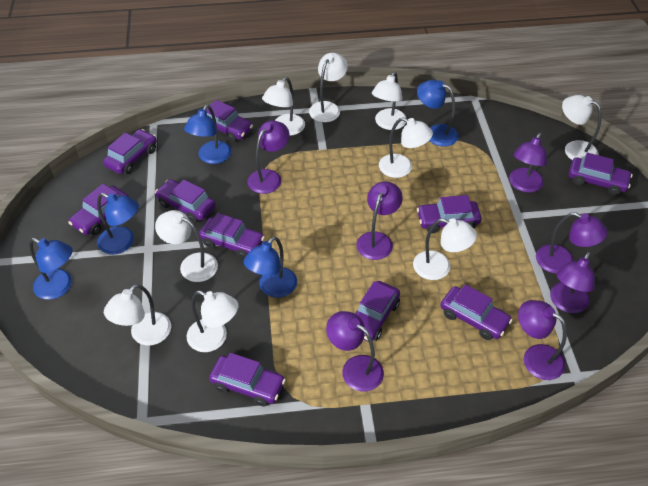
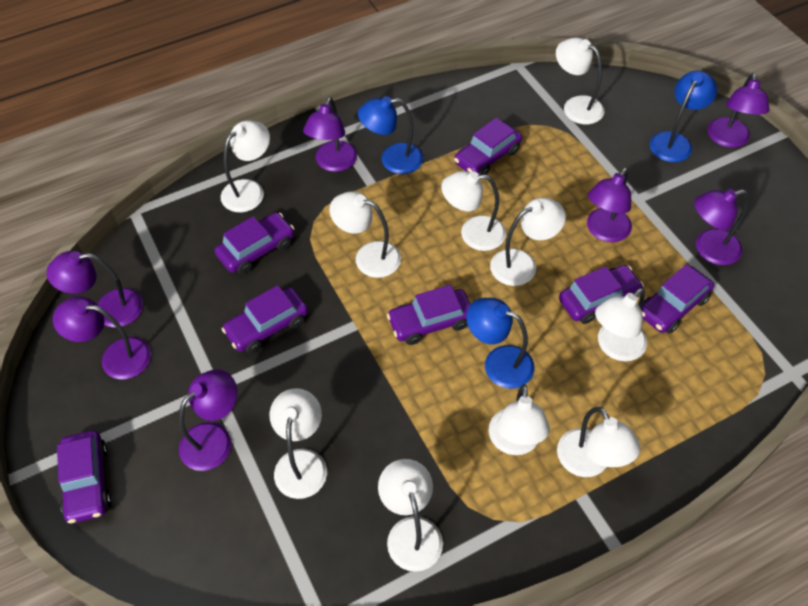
blue lamp: [29,238,73,300] [97,193,139,254] [184,105,231,164] [244,236,297,298] [417,80,459,147] = 5 -> [358,96,423,174] [466,298,534,389] [650,70,717,162] = 3
purple car: [68,184,129,235] [103,129,157,174] [155,179,216,223] [199,213,265,259] [206,100,253,142] [209,353,286,407] [355,281,400,342] [417,195,482,233] [441,284,512,340] [569,153,633,195] = 10 -> [57,430,112,523] [215,213,295,274] [222,285,308,353] [387,285,471,345] [454,118,522,175] [559,265,644,324] [641,264,714,334] = 7
white lamp: [104,284,171,345] [155,210,218,282] [186,291,238,352] [262,77,305,136] [309,53,348,122] [372,71,407,130] [379,117,433,178] [413,218,477,280] [562,95,601,160] = 9 -> [221,121,270,212] [269,388,327,499] [329,191,401,278] [378,459,443,572] [441,171,506,251] [489,384,550,455] [490,198,566,286] [556,37,605,124] [557,407,641,477] [595,288,647,361] = 10

